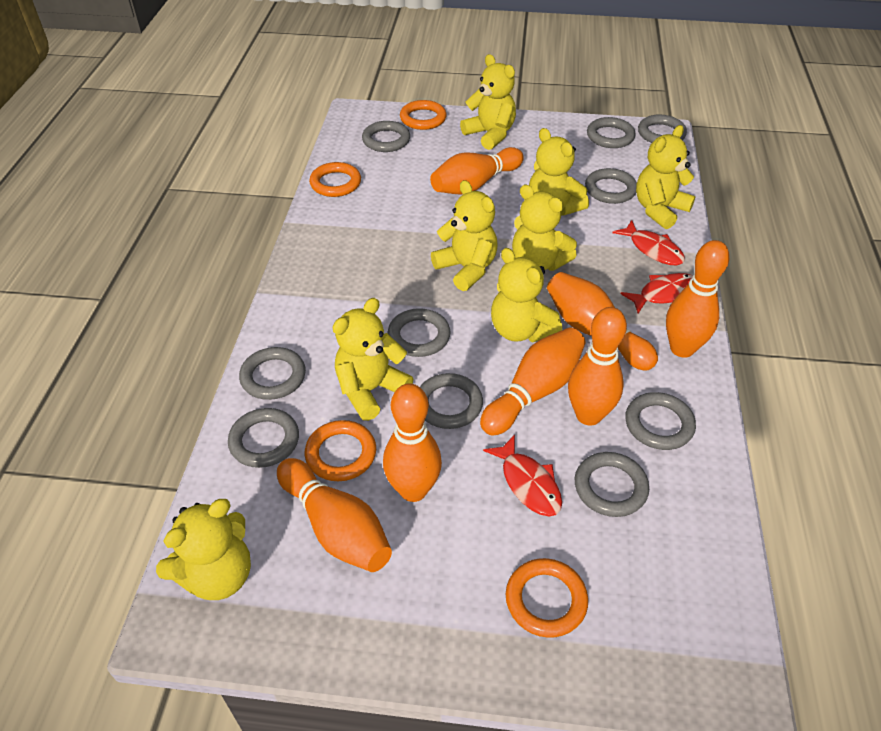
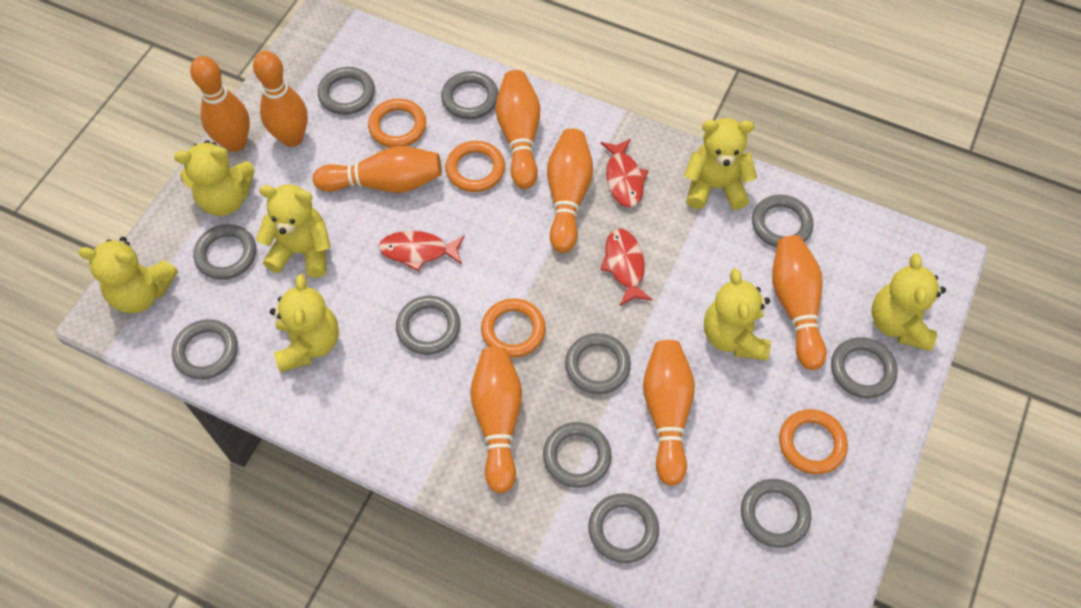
grey ring: [228,408,299,468] [239,347,306,400] [362,121,410,152] [388,308,450,357] [420,373,483,429] [575,452,649,517] [585,168,637,204] [587,117,636,148] [625,392,696,450] [638,115,687,143] = 10 -> [172,319,238,380] [193,224,256,280] [318,67,375,115] [396,296,460,355] [441,71,498,119] [543,422,612,488] [565,333,631,394] [588,493,659,563] [741,479,811,548] [752,195,813,248] [831,337,898,398] = 11
orange bowling pin: [277,458,392,572] [383,383,442,502] [430,147,524,195] [480,327,585,436] [547,272,658,371] [568,307,627,426] [666,240,729,358] = 7 -> [190,56,250,152] [253,51,308,147] [313,146,442,193] [470,347,522,493] [496,70,540,189] [547,128,593,253] [643,340,695,486] [772,235,827,370] = 8
yellow teddy bear: [156,499,251,600] [332,298,413,421] [431,180,497,291] [460,54,516,150] [491,248,562,342] [512,185,577,271] [529,128,589,215] [636,125,696,229] = 8 -> [78,237,178,313] [174,140,255,216] [256,184,331,278] [270,274,339,372] [684,118,757,210] [704,268,771,360] [872,253,946,351] = 7

